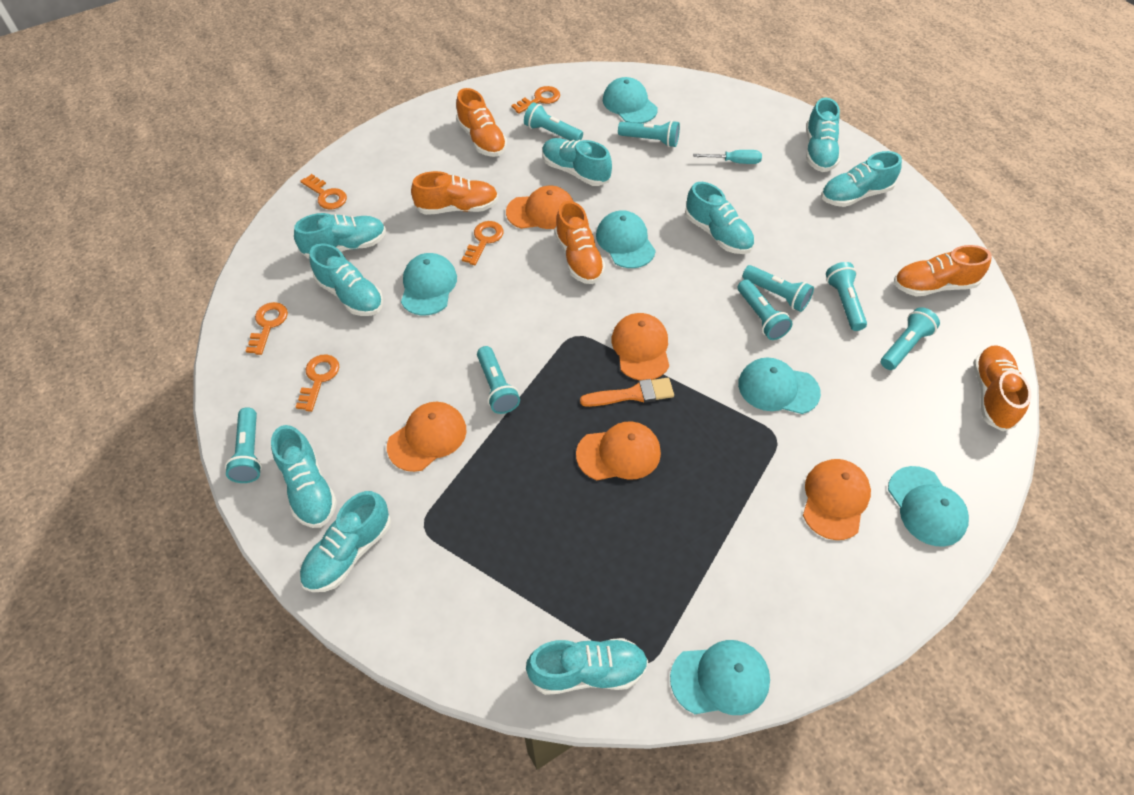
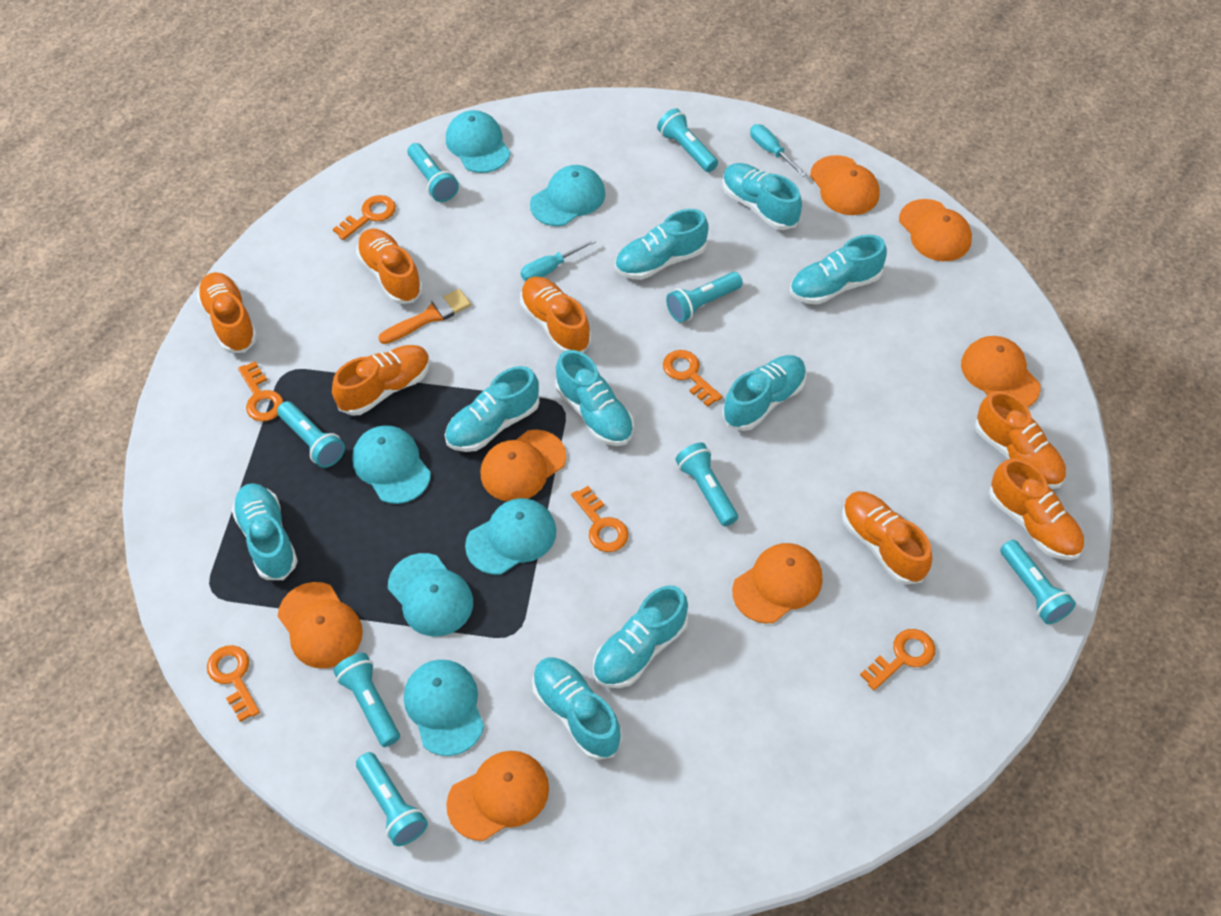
orange cap: [387,402,466,472] [506,186,574,229] [576,421,661,480] [612,313,669,380] [803,459,871,540] = 5 -> [278,582,363,668] [446,751,549,841] [481,430,566,501] [732,543,823,623] [810,155,880,215] [899,199,972,261] [961,336,1041,408] = 7
orange key: [246,302,288,355] [296,354,339,412] [300,174,347,209] [462,221,504,265] [511,86,560,114] = 5 -> [207,645,260,722] [238,361,284,422] [333,195,396,240] [571,486,628,552] [663,350,722,407] [860,629,935,690] = 6
orange shoe: [411,171,498,215] [456,88,507,157] [555,201,605,284] [894,245,992,296] [973,345,1031,431] = 5 -> [197,272,257,353] [332,345,430,416] [356,228,423,304] [520,277,591,353] [842,491,932,585] [975,391,1066,489] [989,458,1084,560] = 7
turquoise screwdriver: [693,150,762,164] = 1 -> [521,239,596,281] [750,124,807,177] = 2

